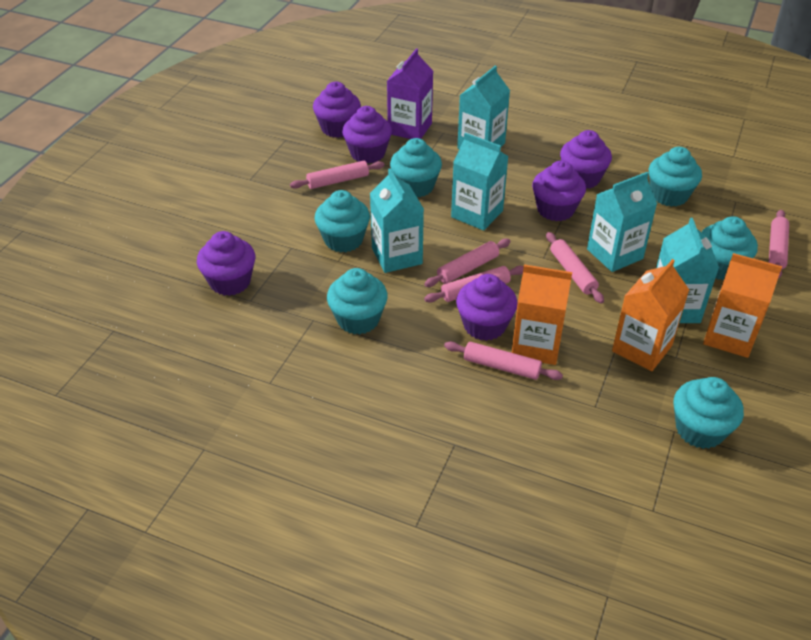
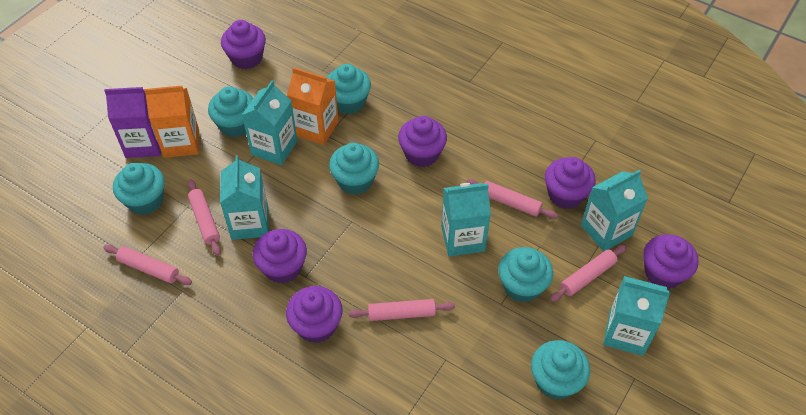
orange carton: [512,265,572,365] [612,259,689,371] [703,253,782,358] = 3 -> [144,86,199,158] [287,67,339,145] = 2
pink rolling pin: [290,161,384,189] [424,239,511,287] [424,266,524,303] [444,341,563,380] [546,232,604,304] [769,210,789,279] = 6 -> [103,245,192,285] [188,179,221,256] [348,299,455,321] [466,179,558,219] [550,245,627,302] = 5

